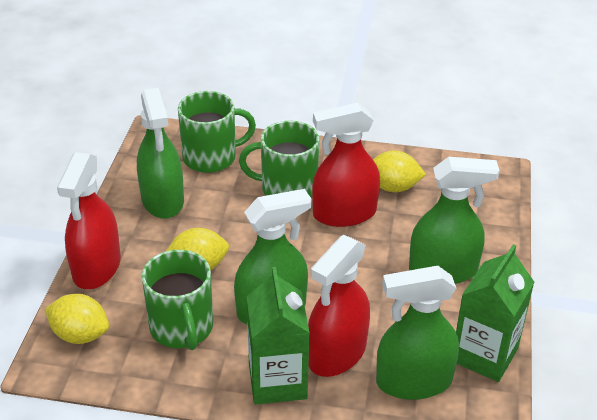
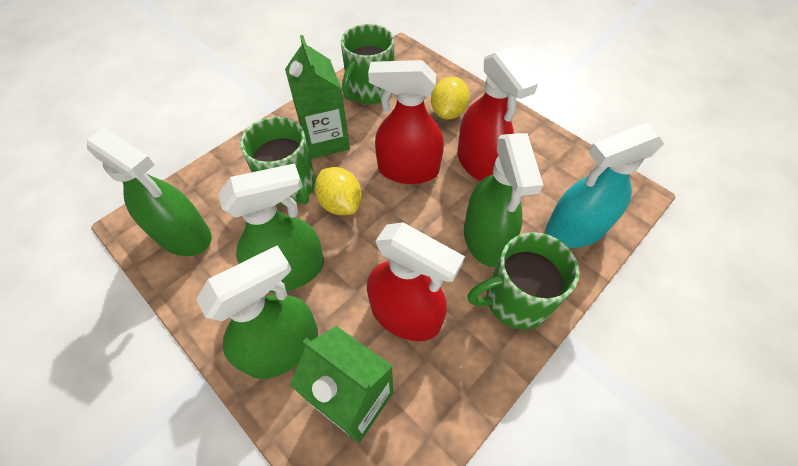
turquoise spray bottle: none = 0 -> [546,123,664,248] = 1
yellow lemon: [44,294,109,344] [165,228,229,270] [373,150,426,192] = 3 -> [314,167,362,215] [431,77,470,120] = 2

